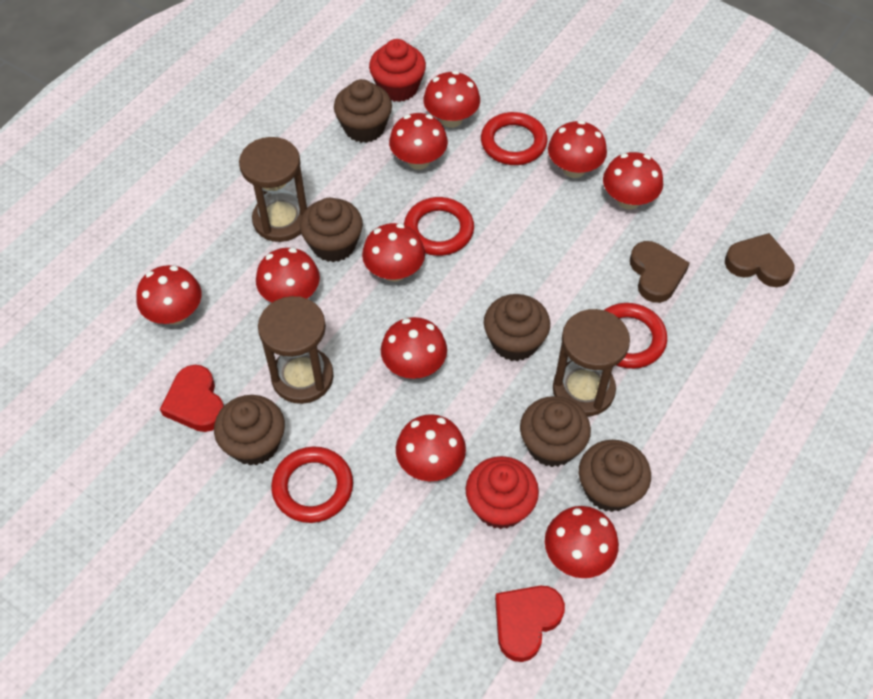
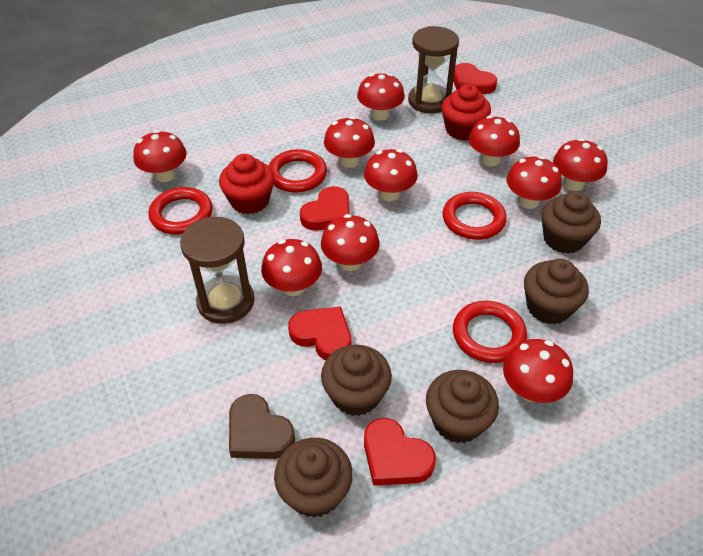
brown cupcake: [214,395,285,465] [300,198,363,262] [334,79,392,143] [484,294,550,361] [520,396,591,467] [579,440,651,512] = 6 -> [274,438,353,518] [321,345,392,416] [426,370,499,443] [524,259,589,325] [541,191,601,254] = 5
brown heart: [630,241,690,303] [725,233,795,287] = 2 -> [229,394,295,459] = 1
brown hourglass: [239,137,307,242] [258,296,334,404] [553,309,630,416] = 3 -> [180,217,254,324] [408,26,459,114] = 2
red heart: [160,365,224,432] [495,586,565,662] = 2 -> [288,307,351,360] [300,186,350,231] [364,418,436,486] [453,63,497,94] = 4

